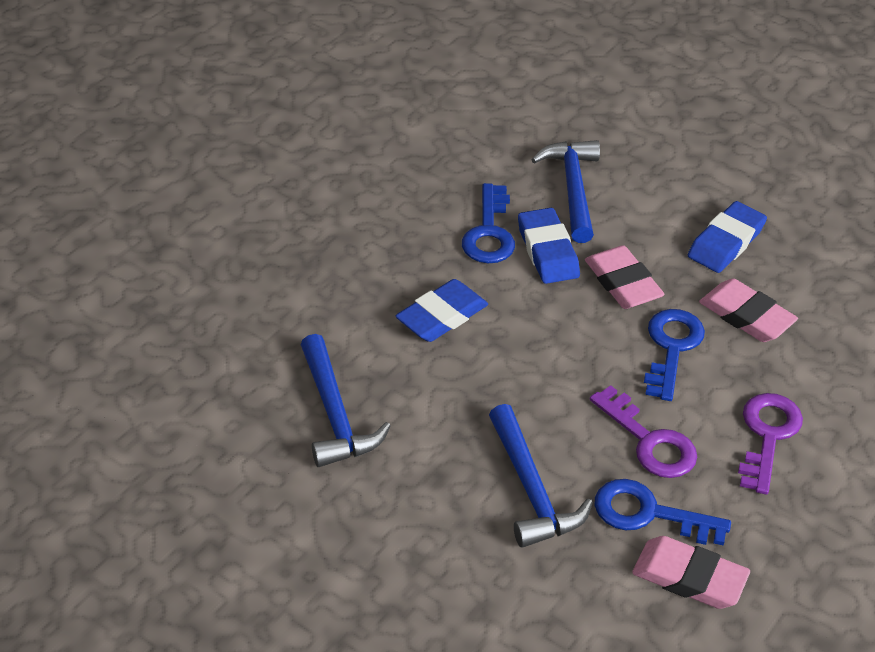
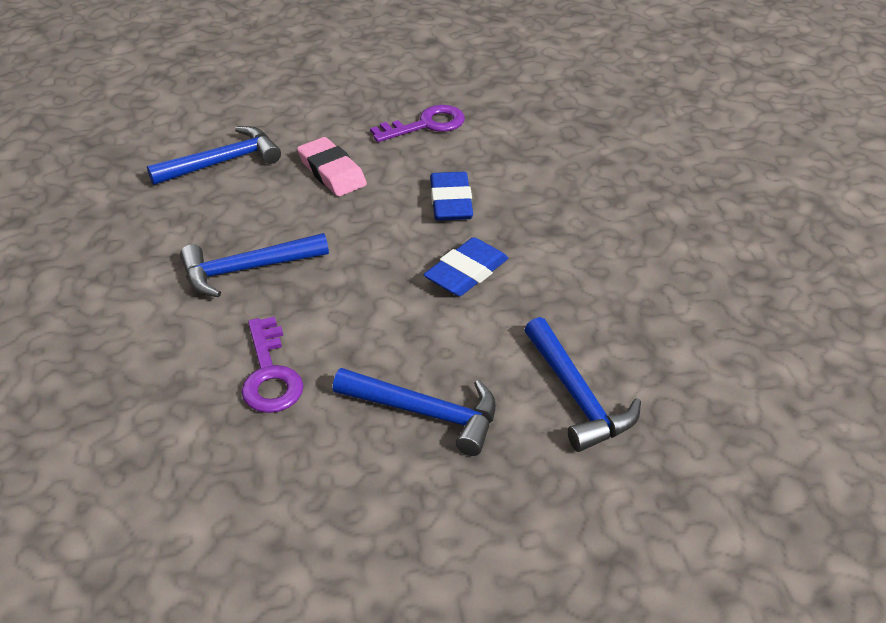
blue eraser: [395,279,488,342] [518,208,580,284] [688,201,767,273] = 3 -> [423,237,508,296] [430,172,473,221] = 2
blue hammer: [301,334,391,467] [489,404,593,548] [531,140,600,243] = 3 -> [147,126,281,185] [180,233,329,297] [333,368,496,456] [524,317,641,452] = 4
blue key: [462,183,515,263] [595,479,731,545] [644,309,705,401] = 3 -> none = 0
pink eraser: [585,245,665,309] [632,536,750,609] [699,279,798,342] = 3 -> [297,137,367,196] = 1

